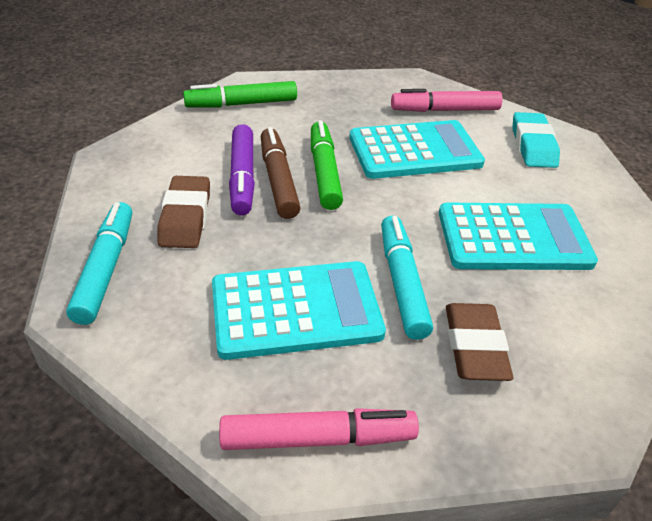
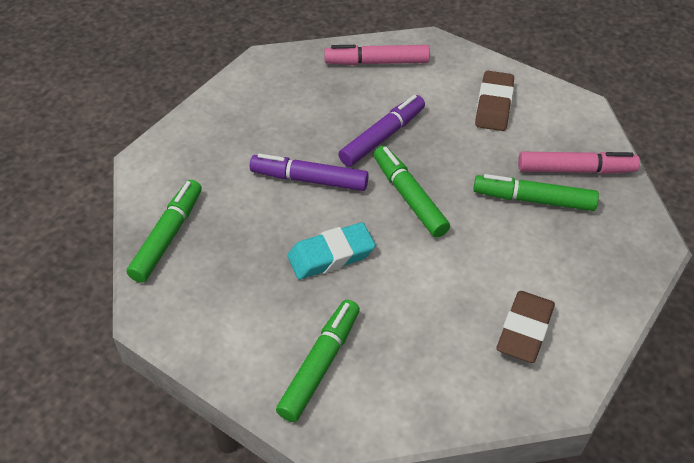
brown marker: [261,127,301,219] = 1 -> none = 0
green marker: [183,81,297,107] [311,120,343,210] = 2 -> [127,180,202,283] [276,300,360,422] [374,146,450,238] [473,174,599,211] = 4
purple marker: [229,124,255,215] = 1 -> [250,154,369,191] [338,95,425,167] = 2
turquoise calculator: [212,261,386,360] [349,120,485,179] [439,202,598,270] = 3 -> none = 0
turquoise marker: [66,202,132,325] [381,216,433,340] = 2 -> none = 0

